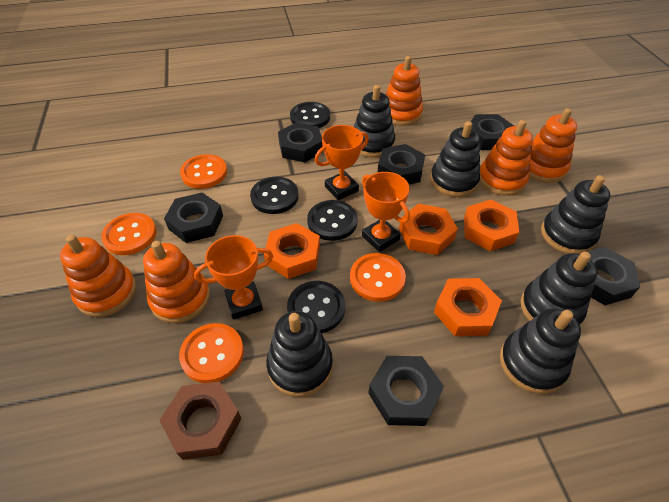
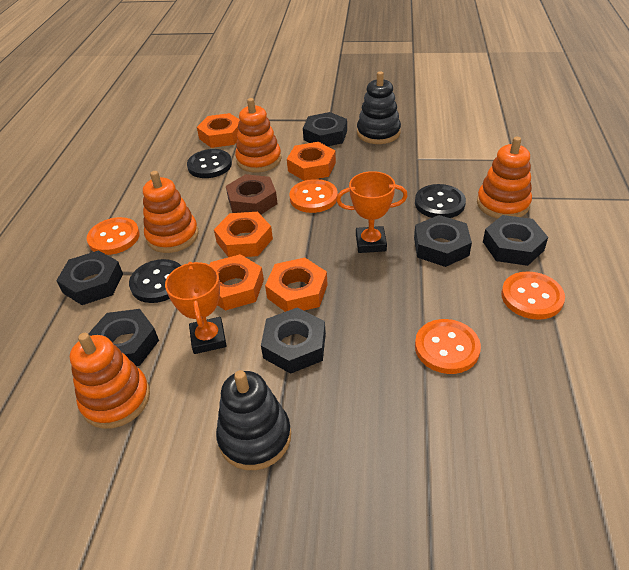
black button: [250,177,299,214] [287,281,345,333] [290,102,330,128] [307,200,357,241] = 4 -> [129,259,181,303] [187,149,232,178] [415,184,466,218] = 3
black stacking toy: [266,311,333,397] [354,85,395,157] [430,121,480,197] [500,308,581,394] [521,252,597,325] [541,175,610,254] = 6 -> [216,370,291,470] [357,71,401,144] = 2
orange nut: [264,223,320,279] [399,204,458,255] [434,278,502,336] [464,200,519,251] = 4 -> [197,113,240,148] [210,254,264,311] [214,212,273,257] [265,258,328,312] [287,142,336,181] = 5
orange stacking toy: [60,235,136,317] [143,241,210,323] [385,56,423,126] [479,120,533,196] [529,108,577,183] = 5 -> [70,333,150,429] [143,171,199,253] [235,98,282,173] [477,137,532,219] = 4
orange trophy: [194,235,273,320] [315,125,369,200] [362,172,410,252] = 3 -> [165,262,227,354] [336,171,408,253] = 2

